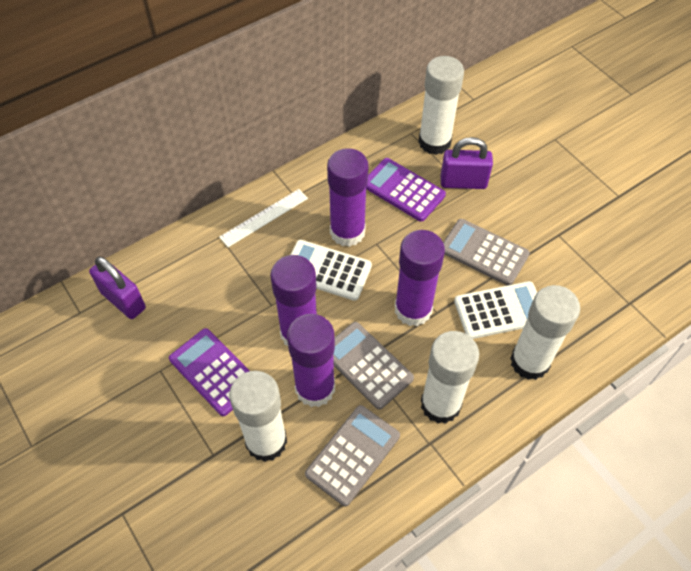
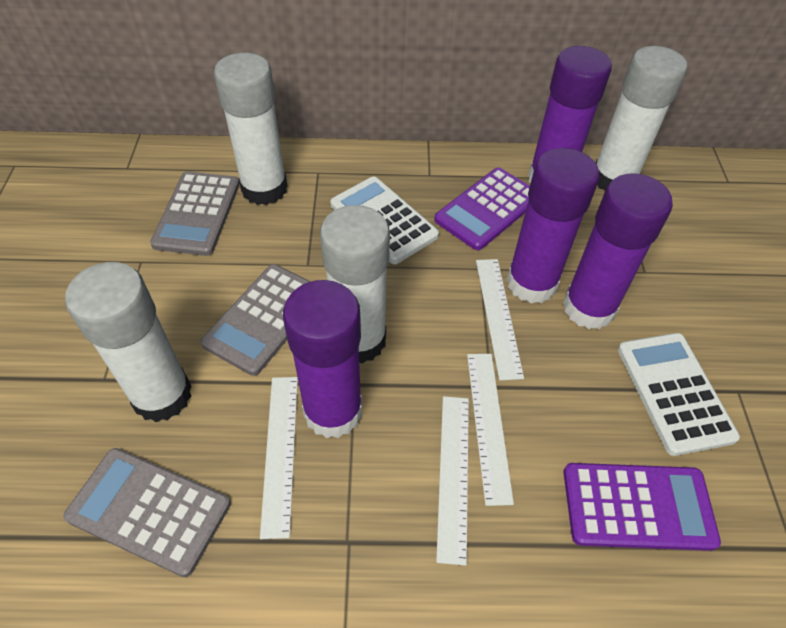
purple padlock: [89,257,146,319] [440,137,493,189] = 2 -> none = 0
white ruler: [219,189,308,247] = 1 -> [260,377,298,539] [436,396,469,566] [467,354,514,506] [476,259,524,381] = 4

